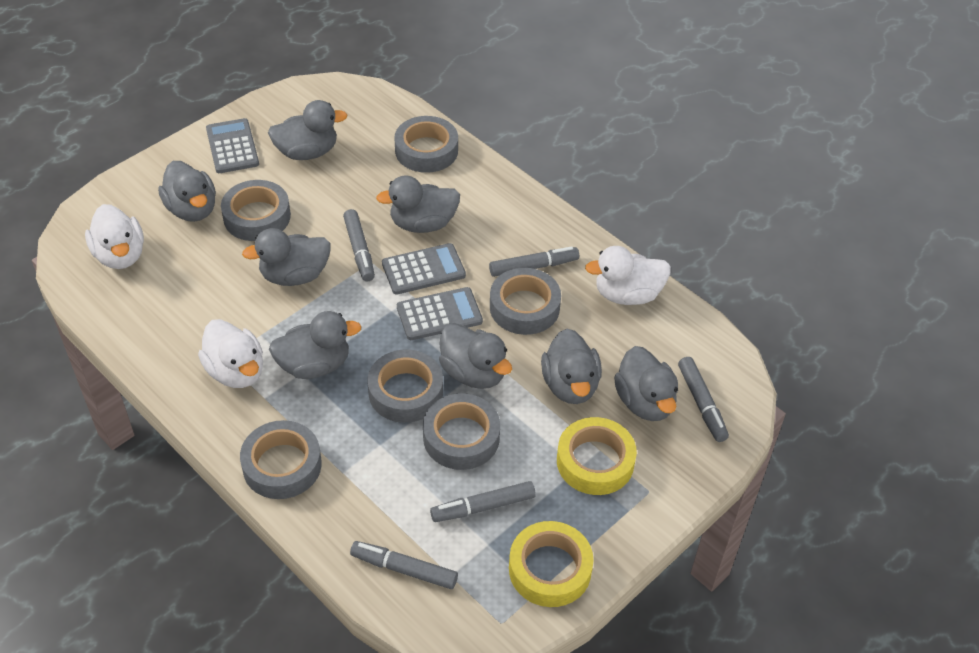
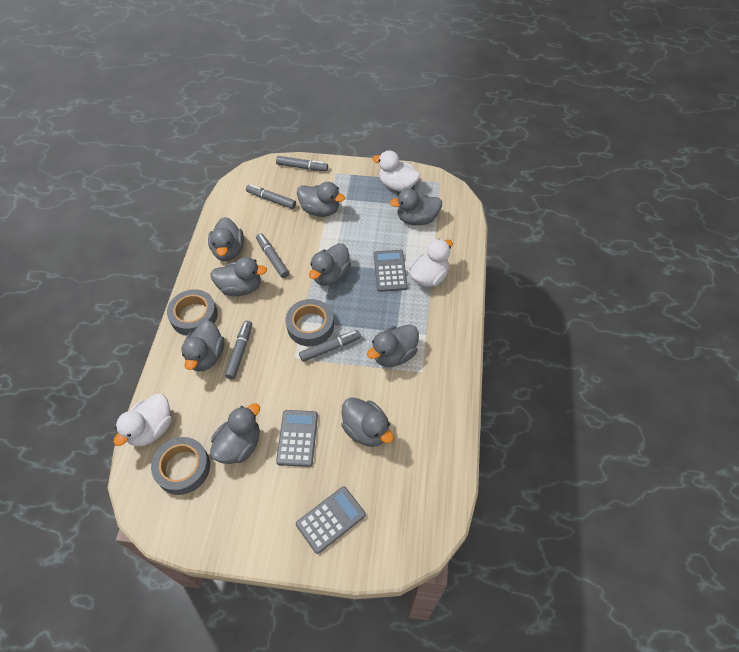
grey duck: [158,161,216,222] [242,228,331,286] [268,100,347,160] [269,311,362,379] [376,175,460,233] [439,323,512,389] [541,329,602,404] [614,346,678,421] = 8 -> [181,320,224,371] [208,217,244,261] [210,257,267,296] [210,403,260,464] [297,182,345,217] [309,243,351,286] [341,397,394,447] [367,324,419,367] [390,189,442,225] = 9
grey tape: [221,180,291,241] [240,420,322,499] [367,350,443,423] [394,116,458,173] [423,393,500,470] [490,268,561,335] = 6 -> [151,437,210,495] [167,289,218,336] [286,299,334,346] = 3
yellow tape: [509,521,594,607] [557,417,637,495] = 2 -> none = 0

